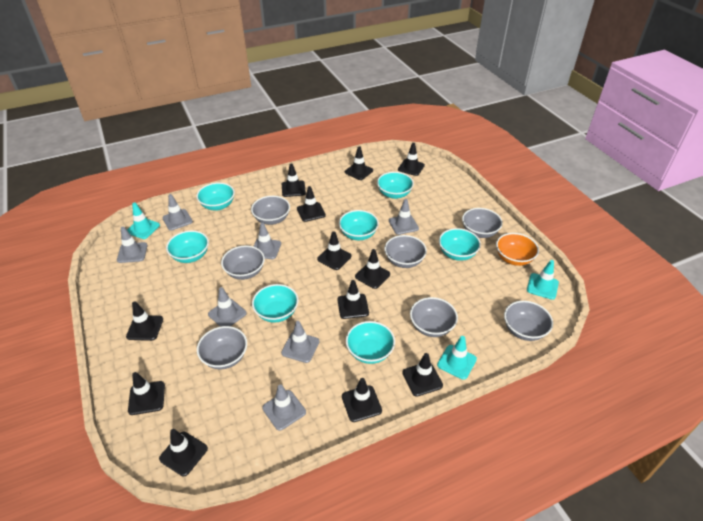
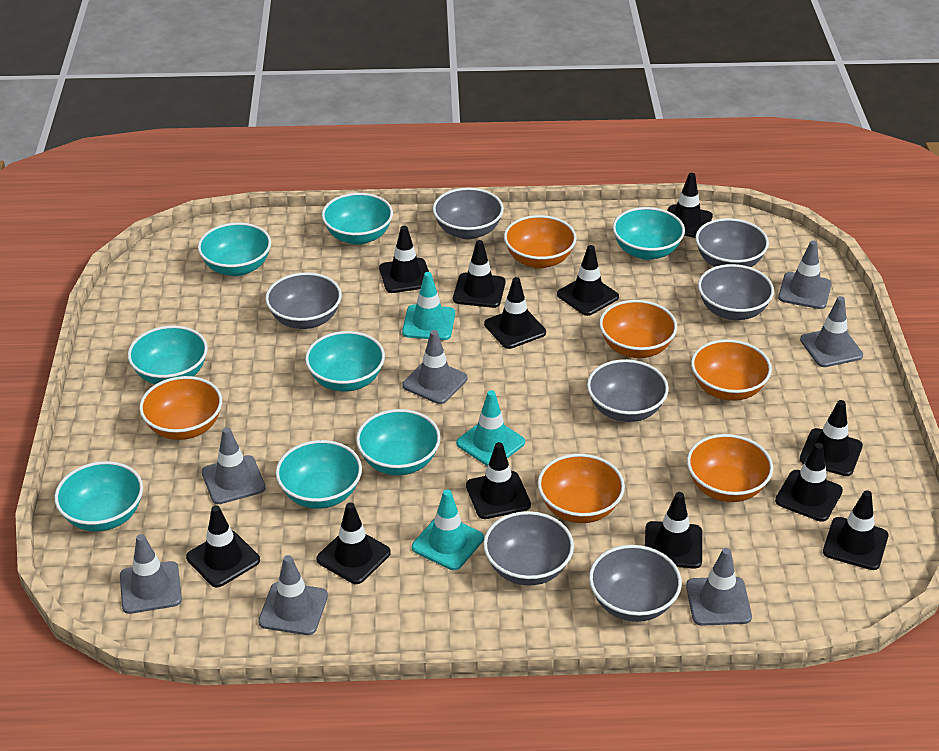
orange bowl: [496,233,539,266] = 1 -> [139,376,222,440] [504,215,577,268] [538,454,625,523] [599,300,677,358] [687,434,773,502] [691,339,772,401] = 6
turquoise bowl: [166,230,209,263] [196,182,235,210] [252,284,298,323] [339,210,379,240] [346,321,395,364] [377,172,414,199] [439,228,481,261] = 7 -> [54,461,143,531] [128,326,208,384] [198,223,271,276] [276,440,362,509] [305,331,385,392] [322,193,393,245] [356,409,441,475] [613,207,685,260] = 8

